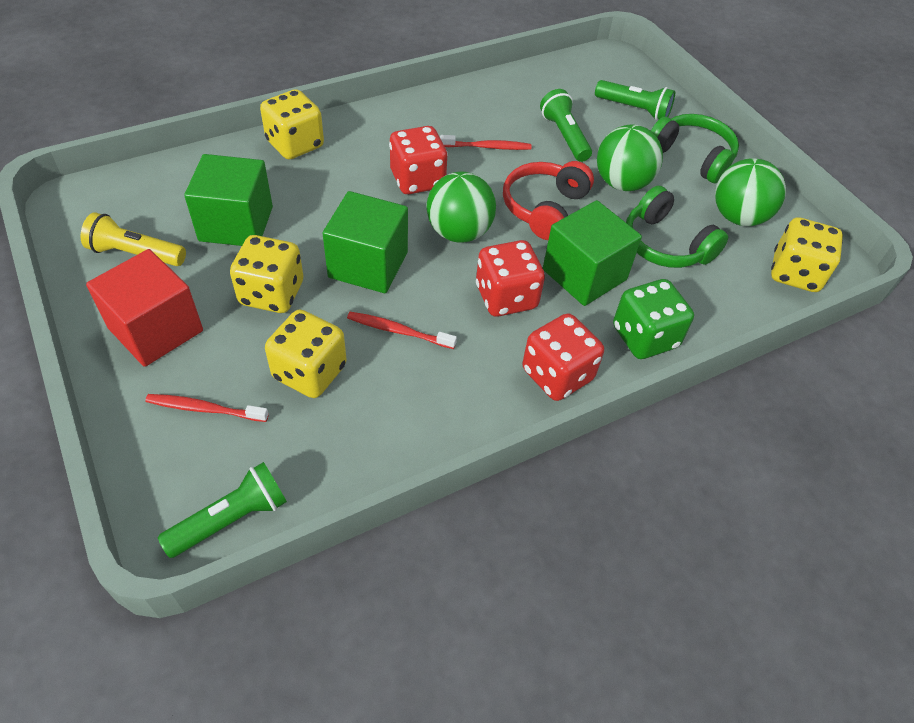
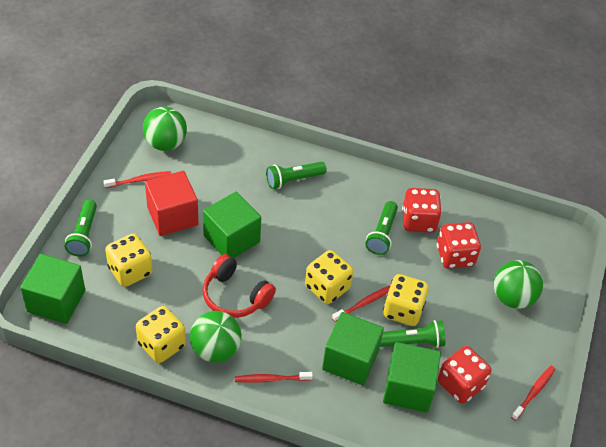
green cube: [184,154,273,246] [323,191,408,293] [543,200,642,306] = 3 -> [20,254,85,324] [203,192,261,258] [322,312,384,385] [383,342,441,413] = 4
green dice: [613,279,694,359] = 1 -> none = 0
green flashlight: [158,462,287,558] [540,89,592,162] [595,80,675,121] = 3 -> [65,200,97,256] [266,162,327,189] [365,201,398,255] [380,320,446,348] = 4
green headphones: [626,185,728,268] [651,114,739,183] = 2 -> none = 0
red toothbrush: [145,394,269,422] [347,312,457,349] [440,135,532,150] = 3 -> [103,171,171,188] [235,372,313,383] [332,285,391,322] [511,366,555,421] = 4
yellow flashlight: [80,212,186,266] = 1 -> none = 0

